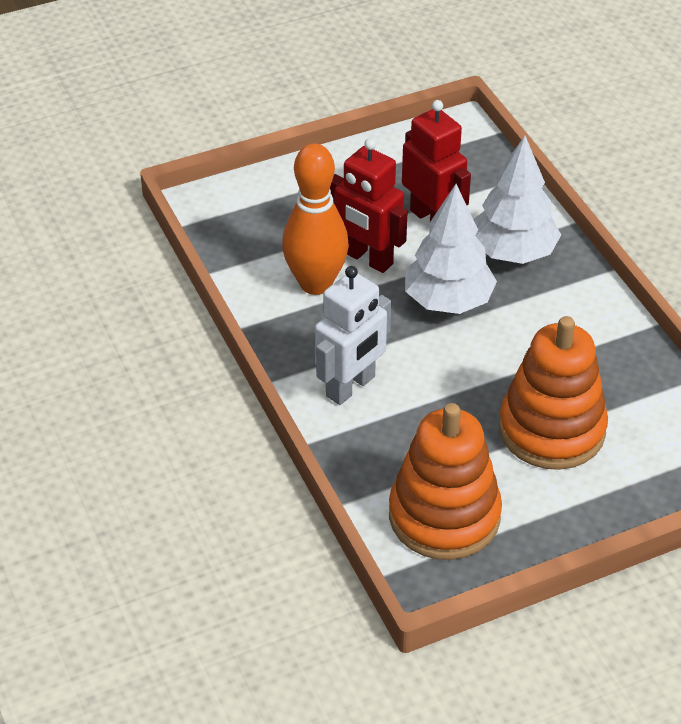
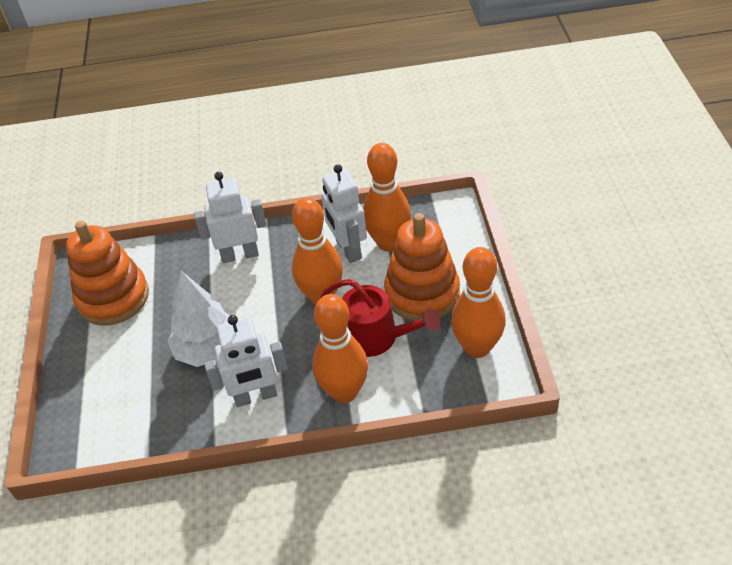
orange bowling pin: [282,143,349,295] = 1 -> [292,197,343,305] [312,294,368,403] [363,143,411,251] [451,247,506,358] = 4
red robot: [330,138,408,273] [402,100,471,221] = 2 -> none = 0
red watering can: none = 0 -> [320,279,440,357] = 1
white robot: [315,266,391,405] = 1 -> [194,172,266,263] [204,315,288,407] [321,164,367,263] = 3
white tree: [405,184,497,314] [473,136,561,264] = 2 -> [167,271,230,367] = 1

